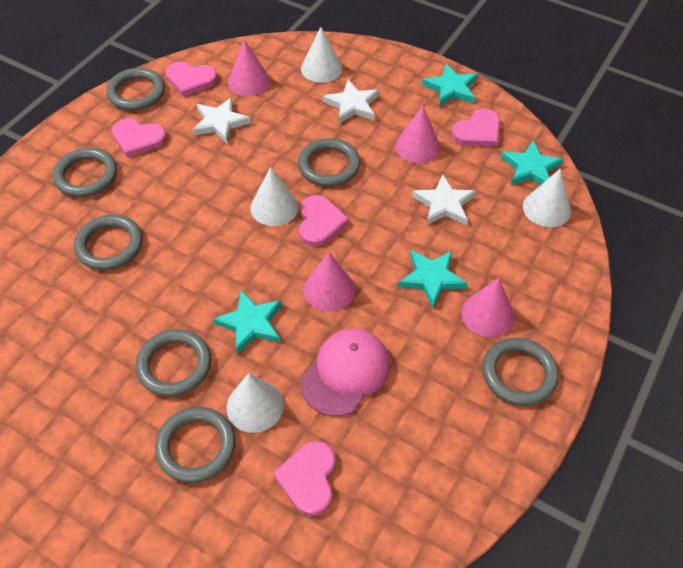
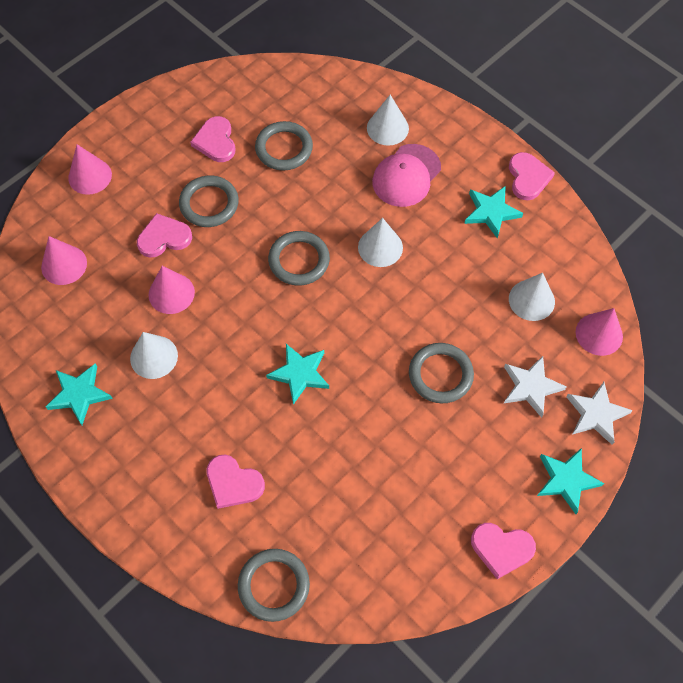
grey ring: [53,148,117,197] [74,214,143,270] [106,68,165,111] [136,329,211,397] [155,407,236,483] [298,138,360,187] [482,338,559,406] = 7 -> [179,175,239,227] [238,549,310,622] [255,121,313,171] [268,231,330,286] [409,343,474,403] = 5
white star: [192,97,251,143] [323,80,379,124] [412,174,476,225] = 3 -> [504,356,566,418] [567,382,633,445] = 2

